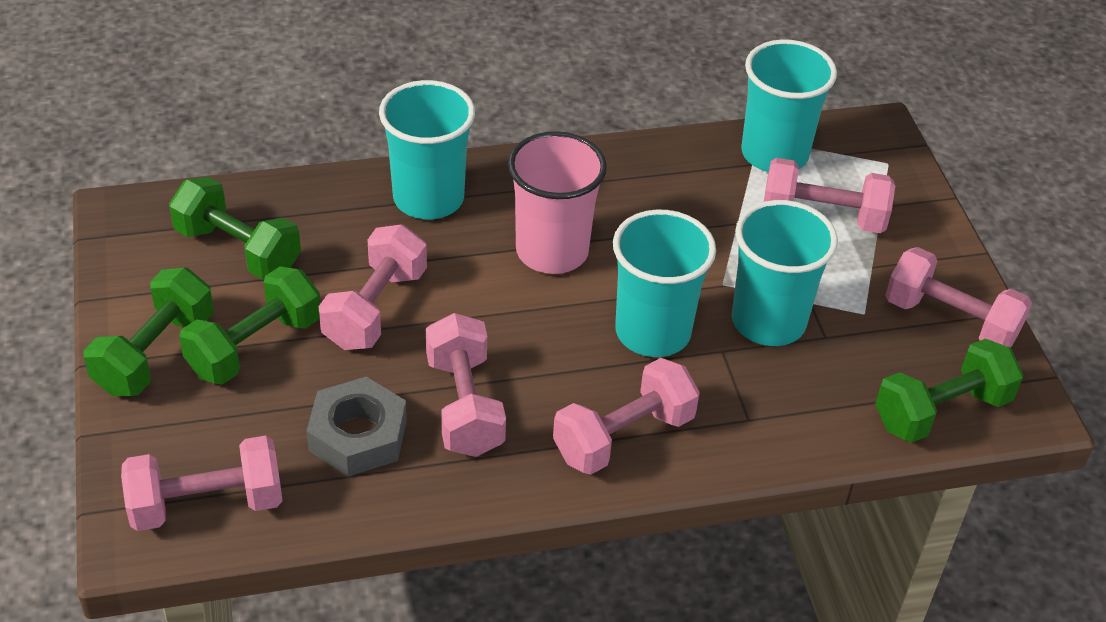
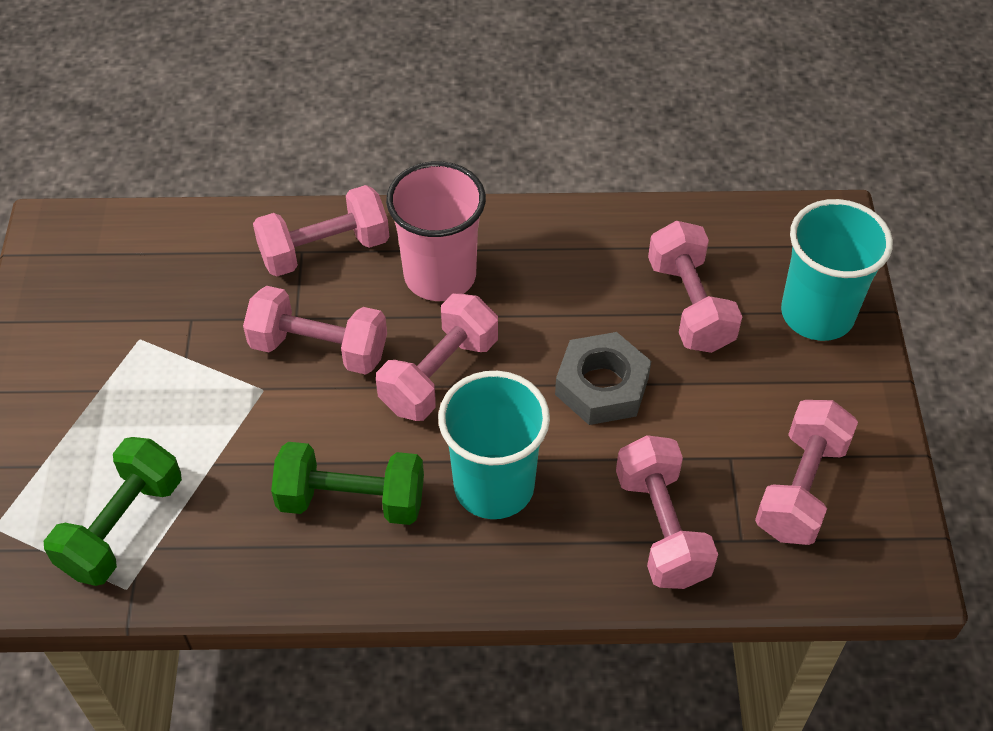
green dumbbell: [84,268,214,396] [169,177,301,280] [179,266,321,384] [875,339,1024,443] = 4 -> [44,437,182,586] [271,442,424,525] = 2
turquoise cup: [379,80,475,219] [613,210,716,357] [732,200,838,346] [741,39,837,172] = 4 -> [438,371,550,519] [781,199,893,341] = 2

